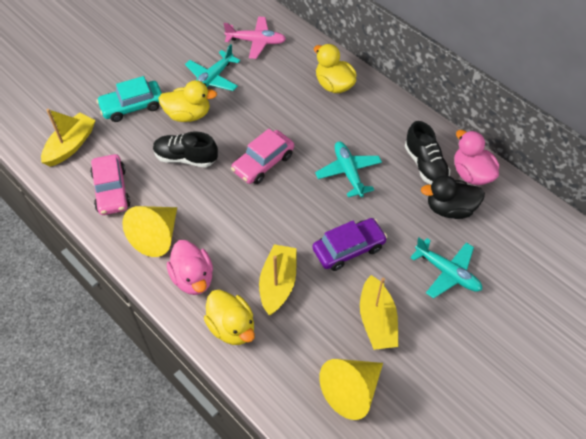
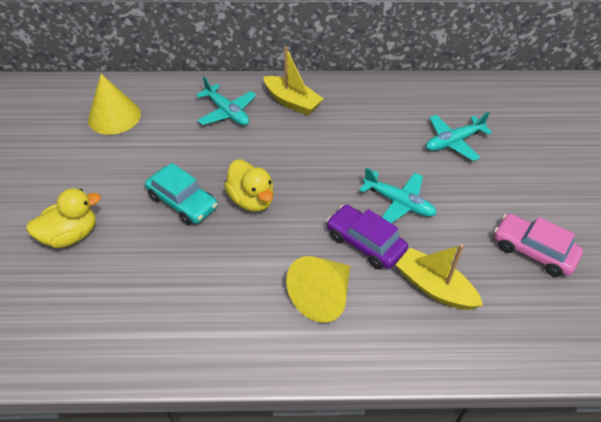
black duck: [421,175,485,219] = 1 -> none = 0
black shoe: [153,131,218,168] [405,121,450,185] = 2 -> none = 0
pink car: [90,154,130,215] [231,129,294,184] = 2 -> [494,213,583,277] = 1
pink duck: [167,240,213,295] [454,130,499,185] = 2 -> none = 0
pink plane: [224,16,286,59] = 1 -> none = 0
yellow boat: [41,109,96,167] [259,244,297,315] [360,275,398,350] = 3 -> [264,46,324,116] [396,244,483,310] = 2
yellow duck: [158,80,217,122] [204,290,255,345] [314,44,357,93] = 3 -> [26,188,101,248] [224,160,274,212] = 2

